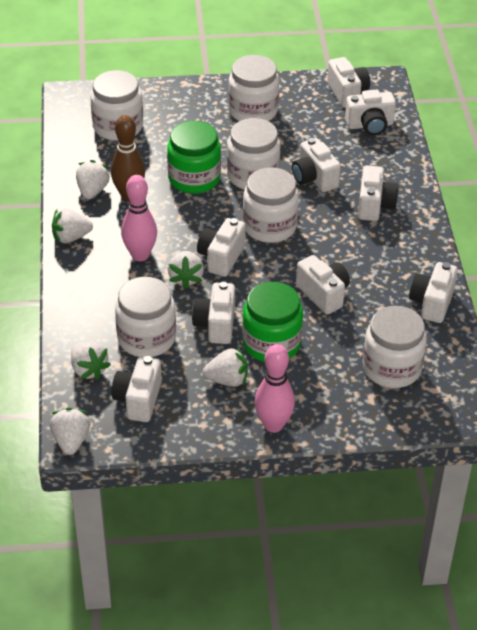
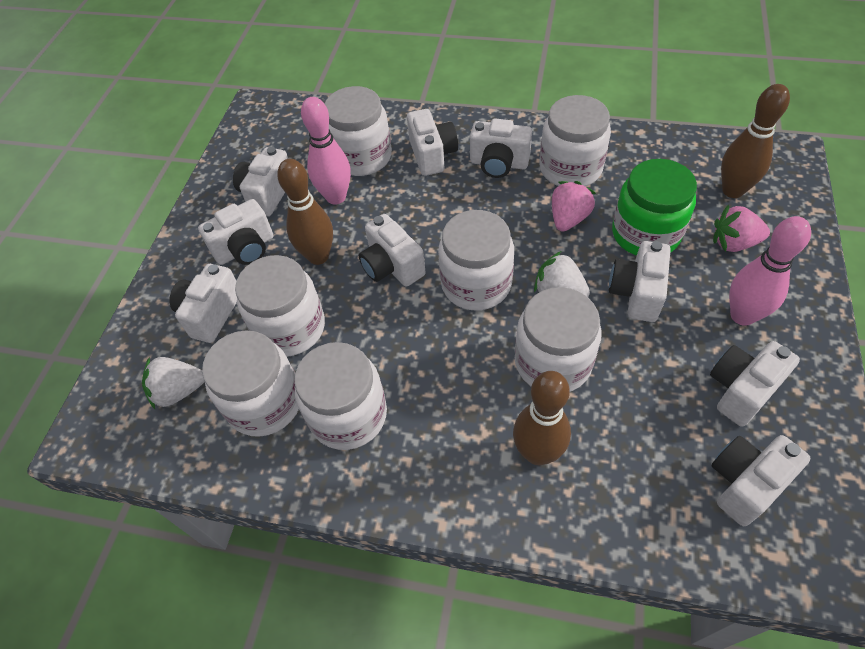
brown bowling pin: [111,115,145,201] = 1 -> [277,159,333,265] [513,371,571,465] [721,84,790,198] = 3
green jar: [167,121,221,194] [242,282,303,362] = 2 -> [612,159,697,256] = 1
pink strawberry: none = 0 -> [552,181,596,231] [713,204,770,252] = 2
white jar: [90,70,143,141] [115,277,176,357] [227,118,281,190] [228,55,279,121] [243,167,299,243] [363,306,427,388] = 6 -> [202,330,299,437] [235,255,325,356] [294,342,387,450] [325,86,392,176] [438,210,514,310] [515,287,602,392] [539,95,611,186] = 7
white strawberry: [50,408,90,455] [52,208,93,243] [71,342,111,380] [76,160,110,200] [168,251,204,289] [203,347,248,387] = 6 -> [142,357,205,409] [534,251,590,297] = 2

